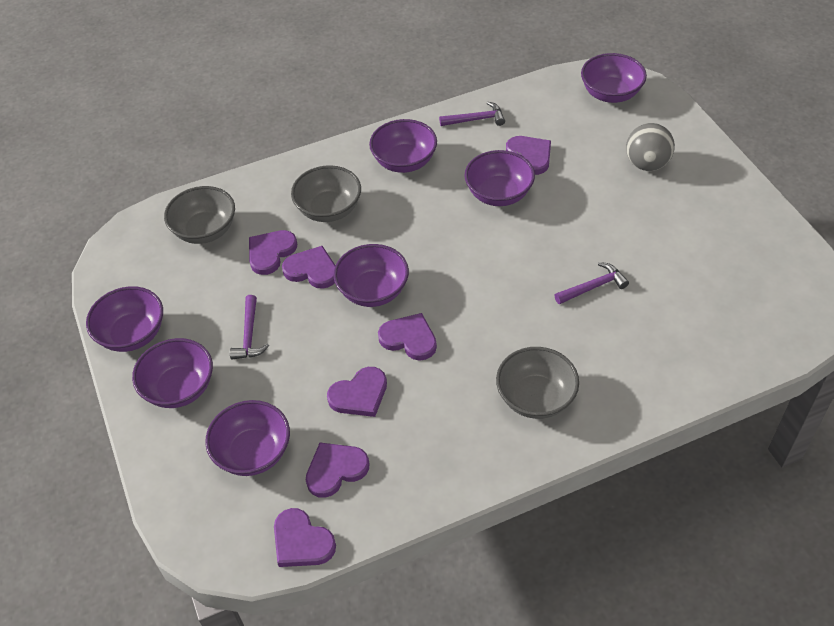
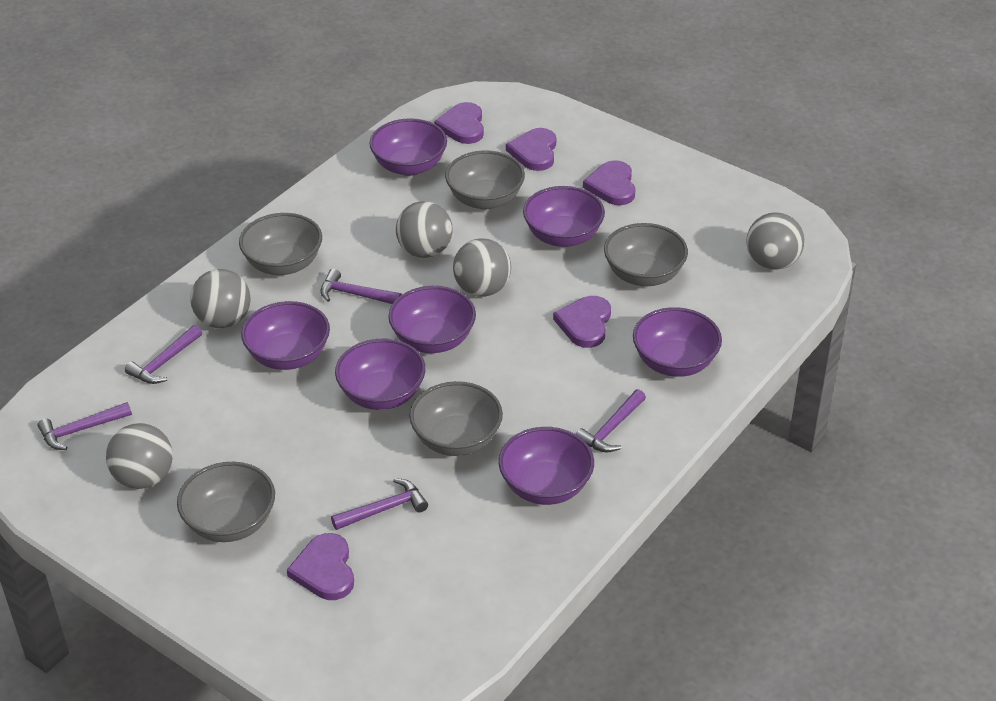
grey ball: [626,123,675,171] = 1 -> [106,423,173,489] [190,269,251,328] [396,201,453,258] [453,238,511,297] [746,212,804,270] = 5
grey bowl: [164,186,235,244] [291,165,361,222] [496,347,579,419] = 3 -> [177,462,275,542] [239,213,322,275] [409,381,503,456] [445,150,525,209] [604,223,688,286] = 5
purple hammer: [230,295,269,360] [439,102,505,126] [555,262,629,304] = 3 -> [38,402,132,450] [125,325,202,384] [320,269,402,304] [331,478,428,530] [576,389,646,452] = 5
purple heart: [249,230,297,275] [274,508,336,567] [282,246,336,289] [306,443,369,498] [327,367,387,417] [378,313,437,361] [506,136,551,175] = 7 -> [287,533,354,600] [434,102,484,144] [506,128,556,171] [553,296,611,348] [583,160,636,205] = 5

